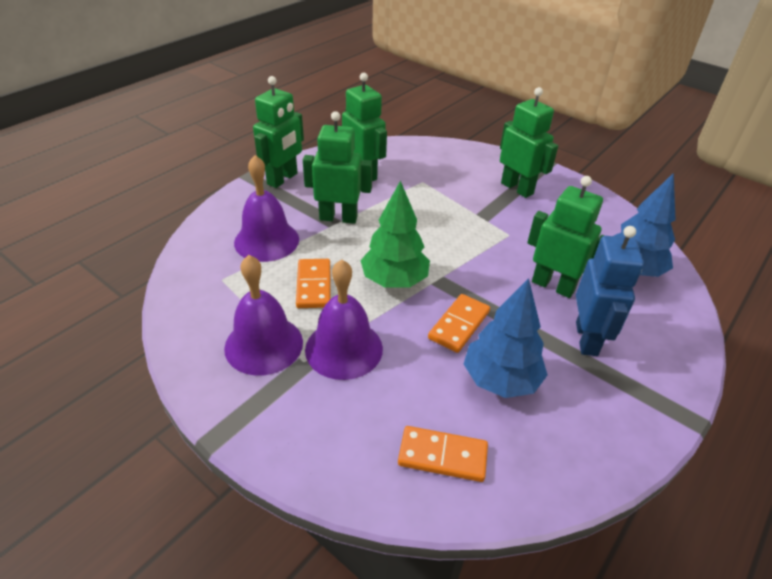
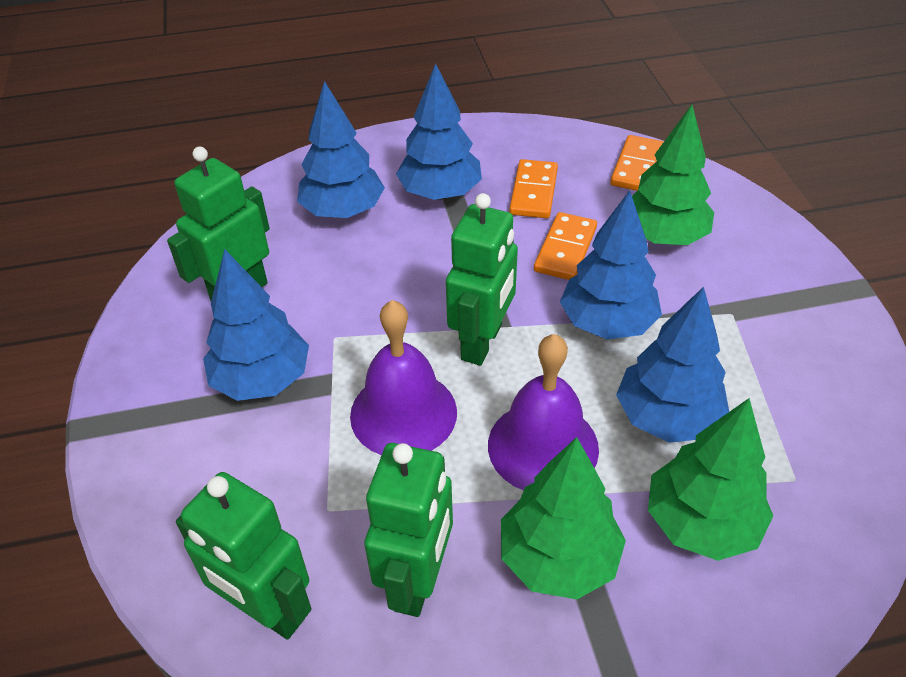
blue robot: [576,226,644,356] = 1 -> none = 0
blue tree: [464,278,548,398] [614,173,676,277] = 2 -> [203,249,309,401] [297,81,385,218] [396,63,482,200] [560,190,662,340] [616,287,729,443] = 5
green robot: [253,76,304,188] [303,111,372,224] [342,73,387,181] [500,87,558,198] [527,176,605,298] = 5 -> [167,147,270,301] [176,472,311,640] [364,443,453,617] [446,193,518,366] = 4
green tree: [360,180,430,287] = 1 -> [501,437,626,599] [632,105,714,245] [648,398,773,561] = 3
purple bell: [224,255,303,376] [234,155,299,262] [305,259,383,380] = 3 -> [350,300,457,455] [488,334,599,490] = 2

